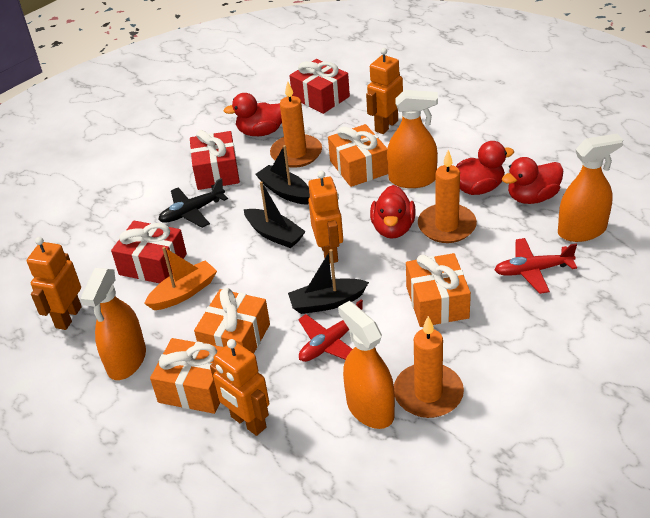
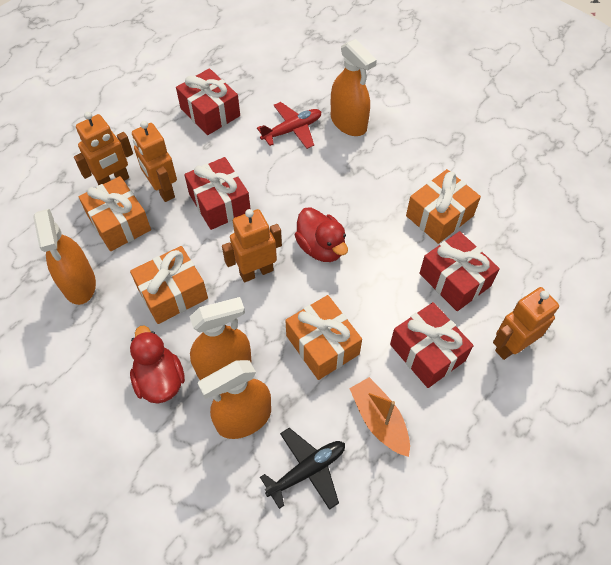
black boat: [244,181,306,248] [255,145,310,205] [288,249,369,314] = 3 -> none = 0
orange candle: [270,81,322,168] [394,316,464,418] [418,150,477,243] = 3 -> none = 0
red duck: [223,93,282,136] [370,185,416,239] [456,141,514,195] [502,157,563,204] = 4 -> [130,326,185,404] [295,207,348,262] = 2
red gift: [111,221,187,283] [190,130,240,190] [289,59,350,114] = 3 -> [176,68,240,135] [184,157,250,230] [390,302,473,388] [419,231,500,311] = 4
red plane: [298,299,363,362] [495,238,577,294] = 2 -> [257,102,321,149] = 1

